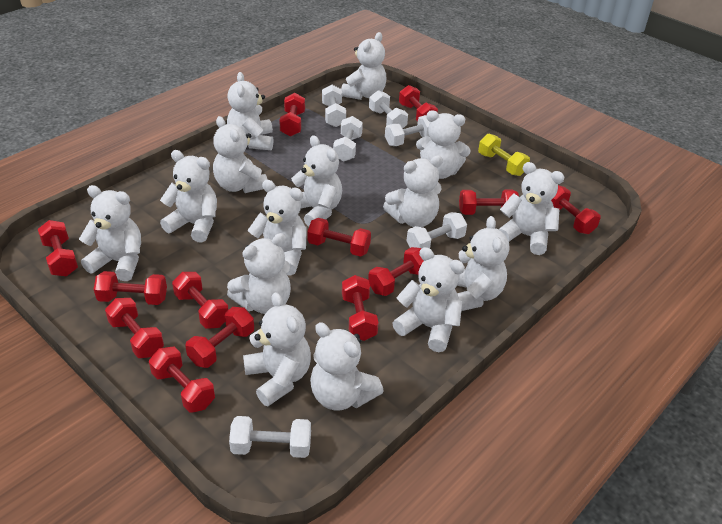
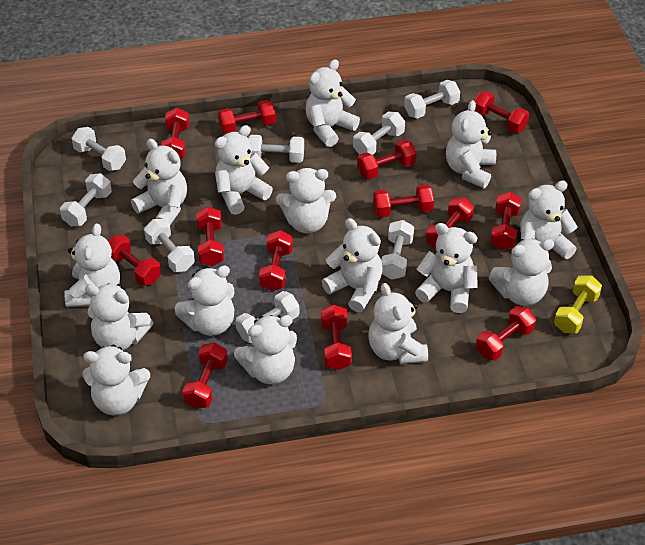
white dumbbell: [229,416,311,458] [322,85,346,127] [333,116,363,162] [369,90,408,129] [385,115,430,146] [407,212,467,248] = 6 -> [60,173,112,226] [72,127,126,171] [144,219,195,272] [236,291,299,343] [248,135,304,163] [353,112,405,155] [381,220,414,279] [404,80,460,119] = 8

